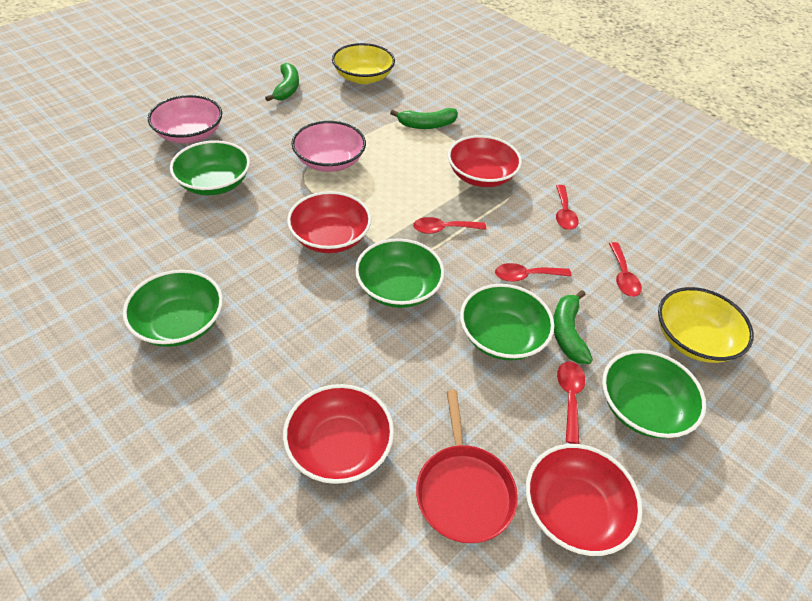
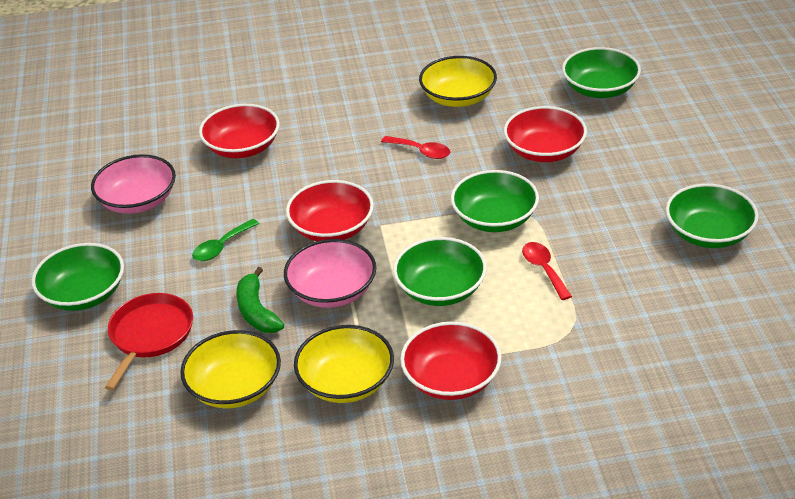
green banana: [265,63,299,101] [390,108,458,129] [553,290,593,364] = 3 -> [236,267,284,333] = 1
green spoon: none = 0 -> [192,219,259,261] = 1
red spoon: [413,217,486,234] [495,263,572,282] [556,185,579,230] [557,362,586,444] [609,242,642,297] = 5 -> [381,136,450,159] [522,242,572,300] = 2
yellow bowl: [332,43,395,84] [658,287,754,363] = 2 -> [180,330,281,409] [294,325,394,403] [419,56,497,107] = 3

